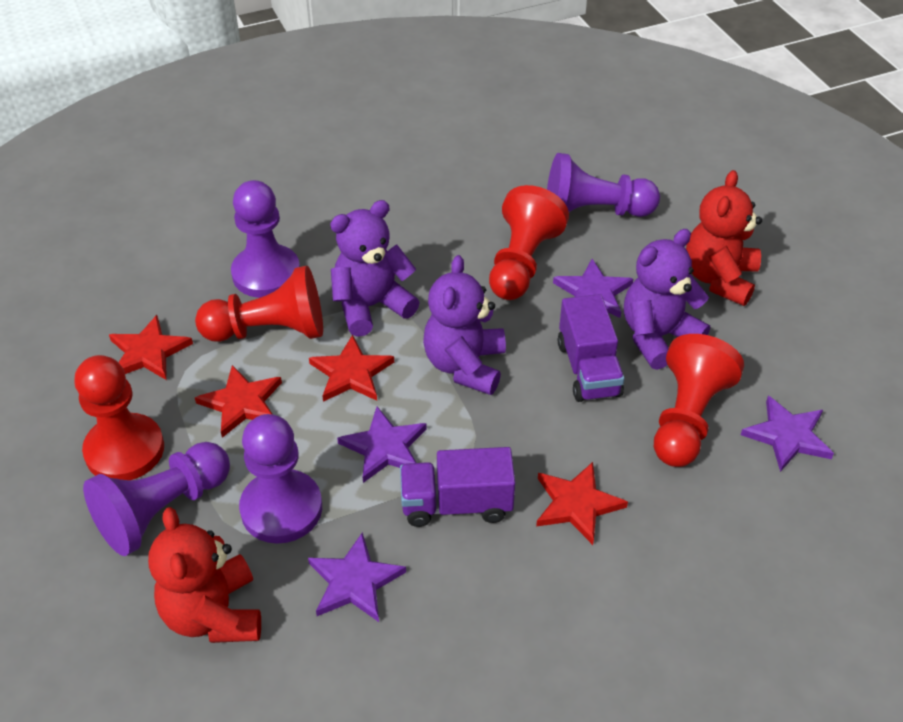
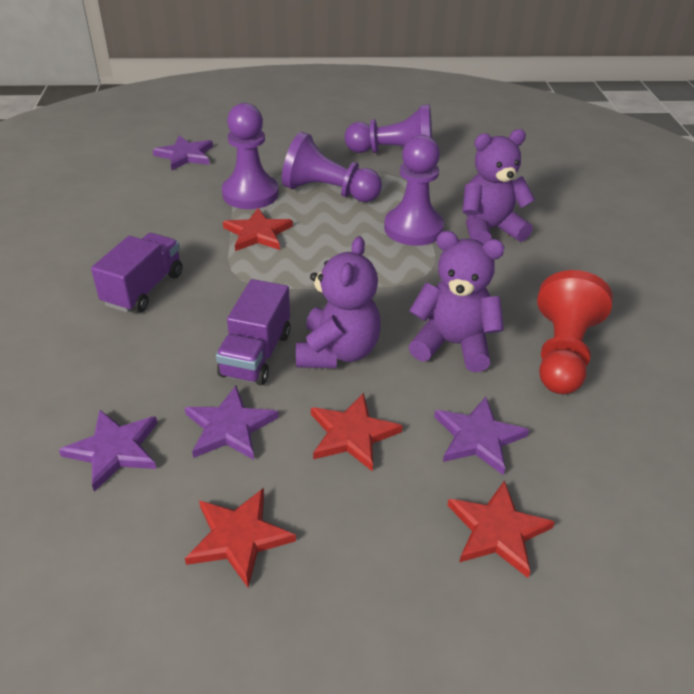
red pawn: [74,355,164,480] [195,266,323,342] [489,185,569,300] [654,334,744,467] = 4 -> [537,270,613,394] = 1
red teddy bear: [148,507,261,643] [686,170,762,306] = 2 -> none = 0

